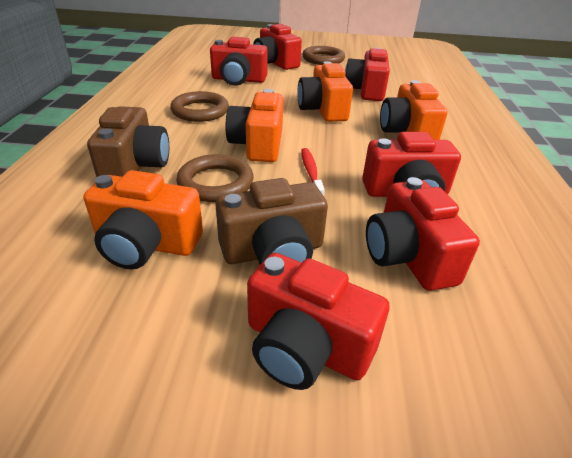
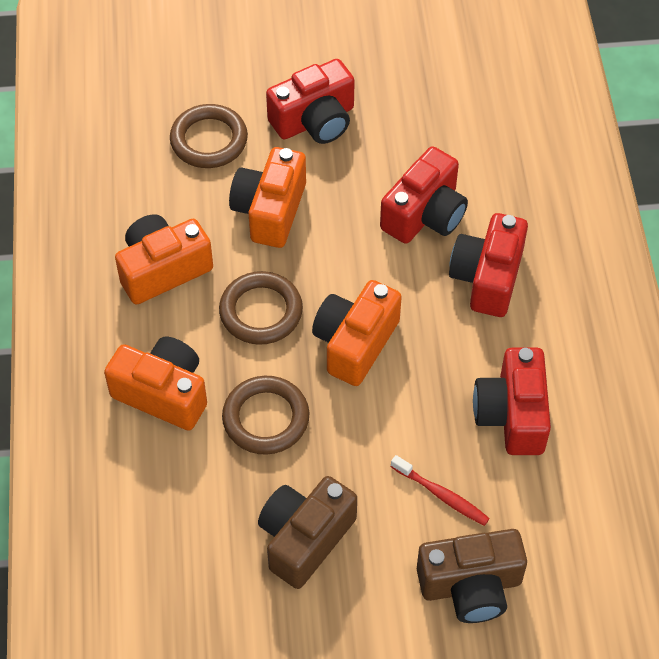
red camera: [210,37,268,86] [247,253,390,390] [253,24,302,70] [345,48,390,101] [362,132,461,197] [366,177,480,291] = 6 -> [266,59,355,144] [380,146,468,244] [449,213,528,317] [473,348,551,455] = 4

